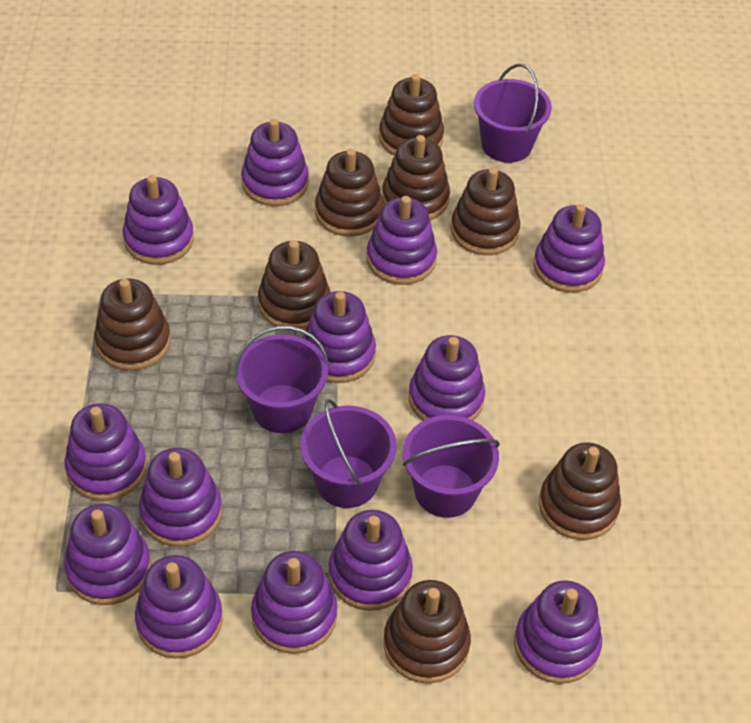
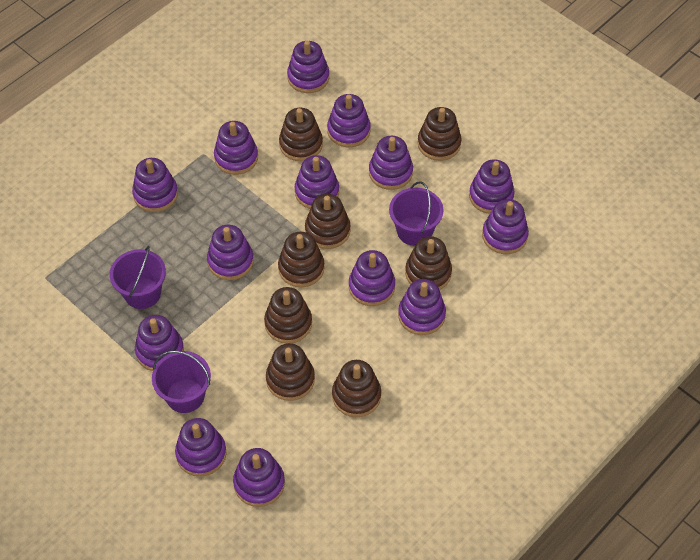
purple bucket: [234,326,329,433] [300,399,397,508] [403,415,500,518] [474,64,552,163] = 4 -> [110,246,166,309] [152,351,211,413] [389,181,444,246] = 3
purple stacking toy: [64,504,151,605] [65,403,147,501] [123,175,194,265] [135,555,223,659] [139,448,222,547] [241,119,309,206] [251,551,337,654] [303,291,376,383] [329,510,413,611] [367,196,437,285] [409,335,485,421] [514,580,602,684] [533,204,605,293] = 13 -> [132,158,178,212] [135,315,184,371] [175,418,227,477] [207,225,254,280] [214,121,258,175] [233,448,285,507] [287,41,329,93] [294,155,339,209] [327,94,371,147] [349,250,395,306] [369,136,413,190] [398,279,446,335] [469,159,515,214] [482,199,529,254] = 14

